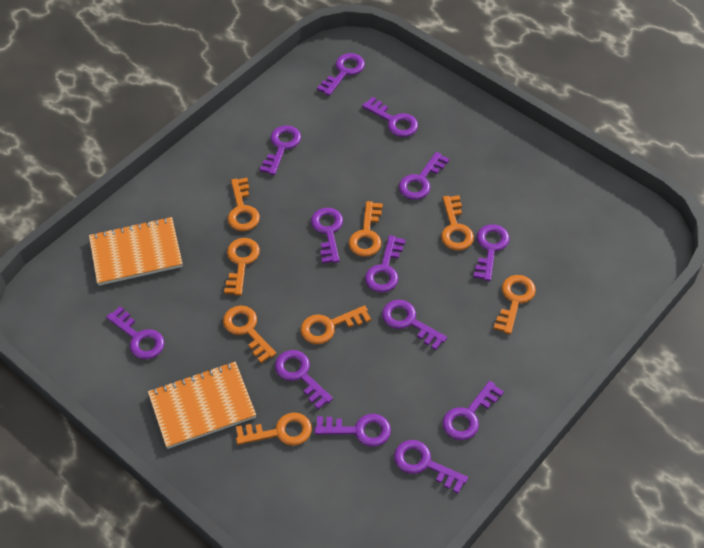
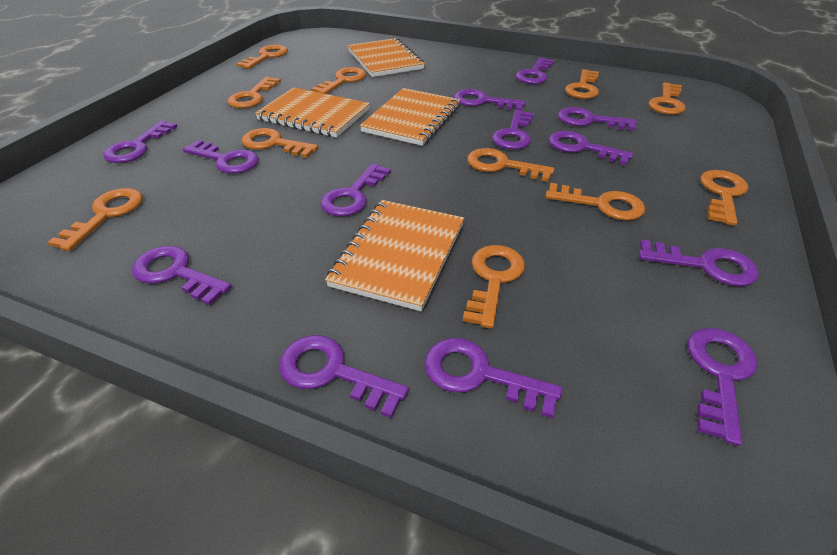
orange key: [223,305,276,363] [224,238,260,296] [228,178,260,231] [236,413,312,446] [300,305,371,344] [349,201,383,257] [441,195,474,250] [494,275,536,334] = 8 -> [47,188,143,251] [227,77,281,108] [236,45,288,69] [241,128,318,158] [311,67,366,94] [463,245,525,329] [467,148,554,182] [545,183,645,220] [565,69,599,99] [649,82,685,115] [700,170,748,226] = 11
orange notebook: [89,217,183,286] [148,361,256,449] = 2 -> [255,87,370,138] [325,200,464,311] [348,38,425,77] [360,88,460,146] = 4

